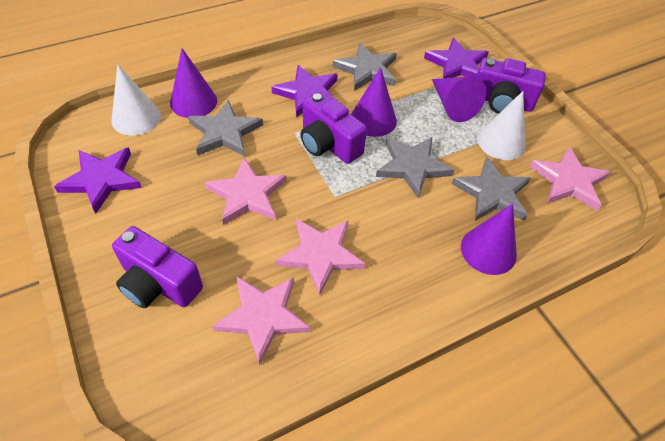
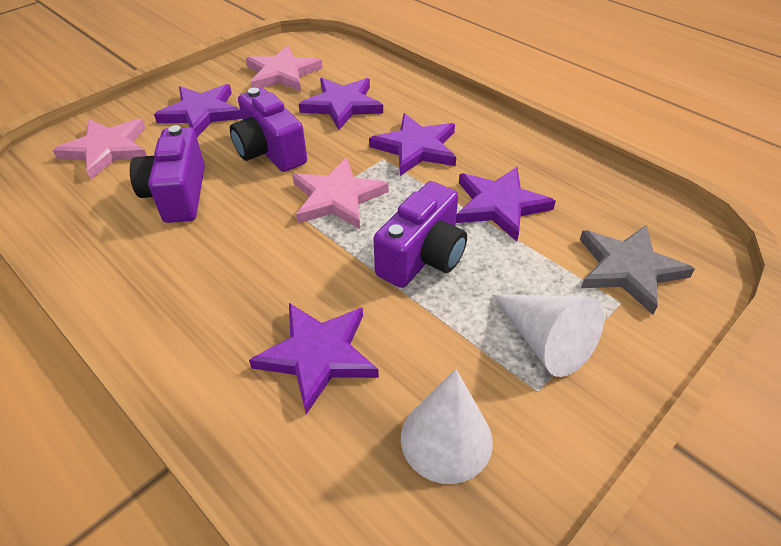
grey star: [188,100,263,156] [333,42,397,91] [376,137,454,198] [452,157,531,221] = 4 -> [580,225,695,315] = 1
pink star: [205,158,287,225] [212,277,310,365] [276,218,366,296] [530,147,611,211] = 4 -> [53,119,147,180] [246,45,323,92] [292,158,389,229] = 3
purple cone: [170,48,217,118] [351,67,397,137] [432,76,486,122] [461,204,517,275] = 4 -> none = 0
purple star: [54,147,142,214] [272,65,338,118] [424,38,489,78] = 3 -> [154,84,242,137] [249,303,379,414] [299,78,383,130] [369,113,456,176] [456,167,556,241] = 5

